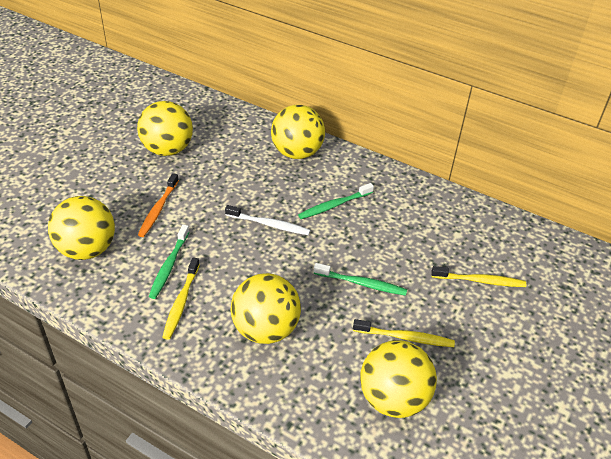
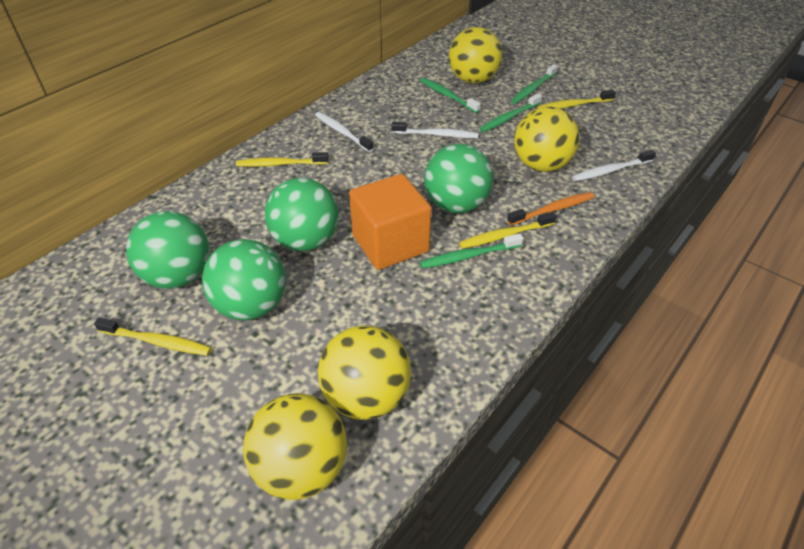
green ball: none = 0 -> [126,211,209,289] [202,239,286,320] [265,178,339,251] [424,144,493,213] = 4
green toothbrush: [149,225,189,299] [298,183,374,219] [314,263,407,296] = 3 -> [420,78,481,113] [420,233,523,269] [479,94,542,132] [511,64,558,104] = 4
orange cube: none = 0 -> [349,174,431,270] = 1
white toothbrush: [225,205,310,235] = 1 -> [315,112,374,152] [391,122,478,138] [572,150,656,181] = 3
yellow ball: [48,196,115,260] [137,101,193,156] [231,273,301,344] [271,105,325,159] [360,340,437,418] = 5 -> [243,393,347,500] [318,325,411,420] [449,27,502,84] [514,107,580,172] = 4
yellow toothbrush: [162,258,200,340] [353,319,455,347] [431,266,526,287] = 3 -> [94,318,212,356] [236,152,328,167] [459,212,556,249] [537,90,616,109] = 4

